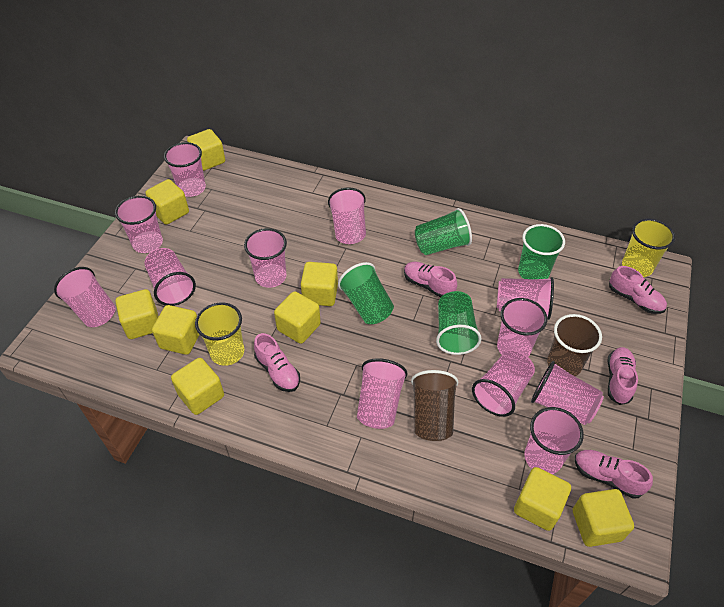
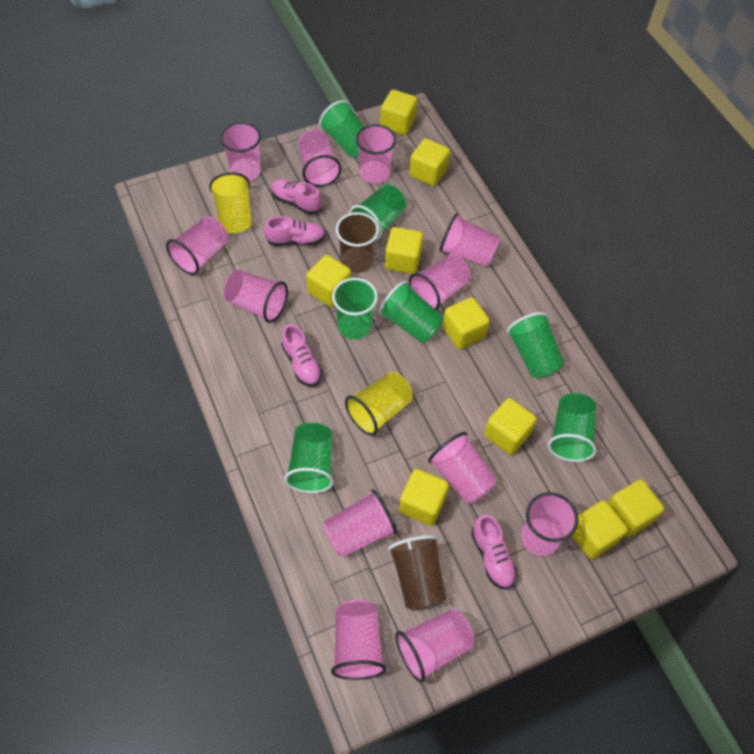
green cup: [338,262,394,324] [415,208,472,255] [436,291,482,355] [518,224,565,279] = 4 -> [284,422,334,493] [319,100,364,157] [332,278,378,339] [349,184,406,241] [379,281,443,343] [507,312,564,378] [548,393,597,462] = 7
pink shoe: [254,333,300,392] [404,262,457,298] [574,450,653,499] [607,347,638,405] [609,266,667,314] = 5 -> [264,216,325,246] [271,179,322,214] [281,324,322,387] [471,515,517,589] = 4

